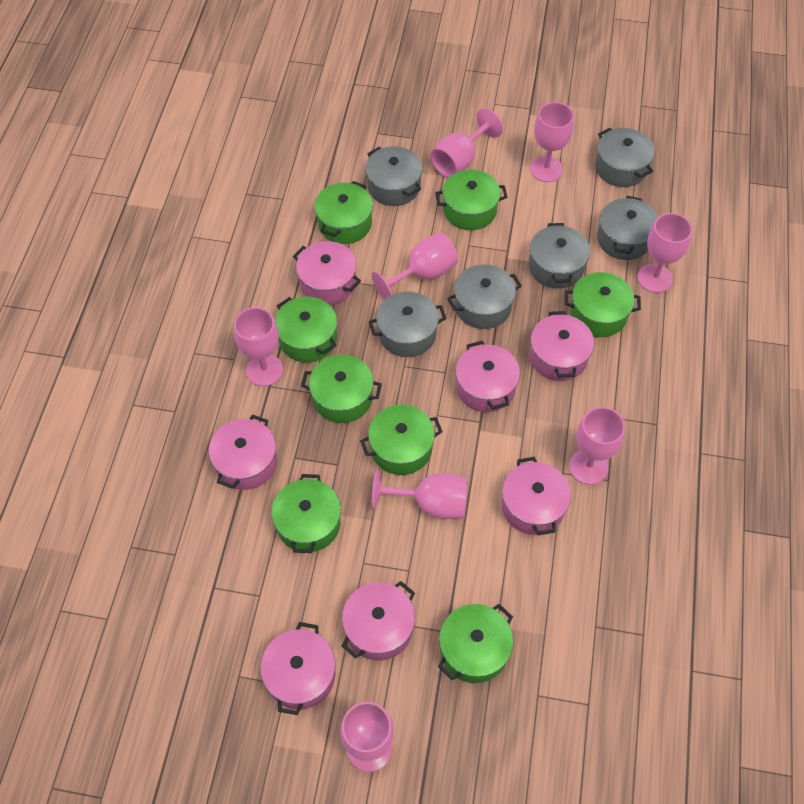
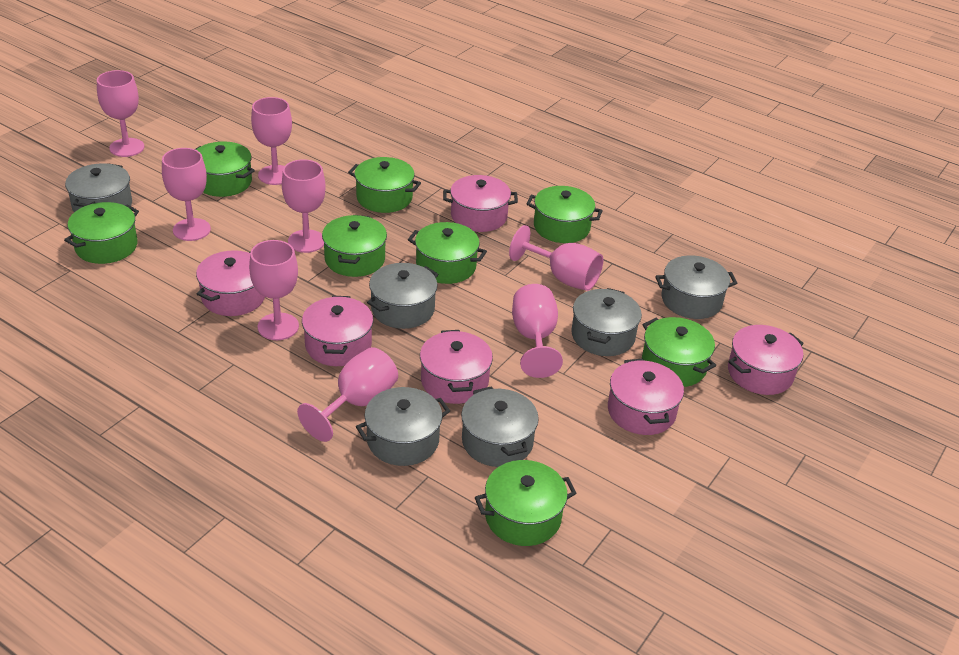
pink pot: [209,414,277,490] [260,622,336,715] [293,241,361,305] [341,581,415,661] [456,340,520,412] [501,457,571,535] [529,311,594,381] = 7 -> [196,250,265,316] [302,296,373,366] [420,330,493,404] [443,175,518,232] [608,359,684,435] [728,325,804,395] = 6

